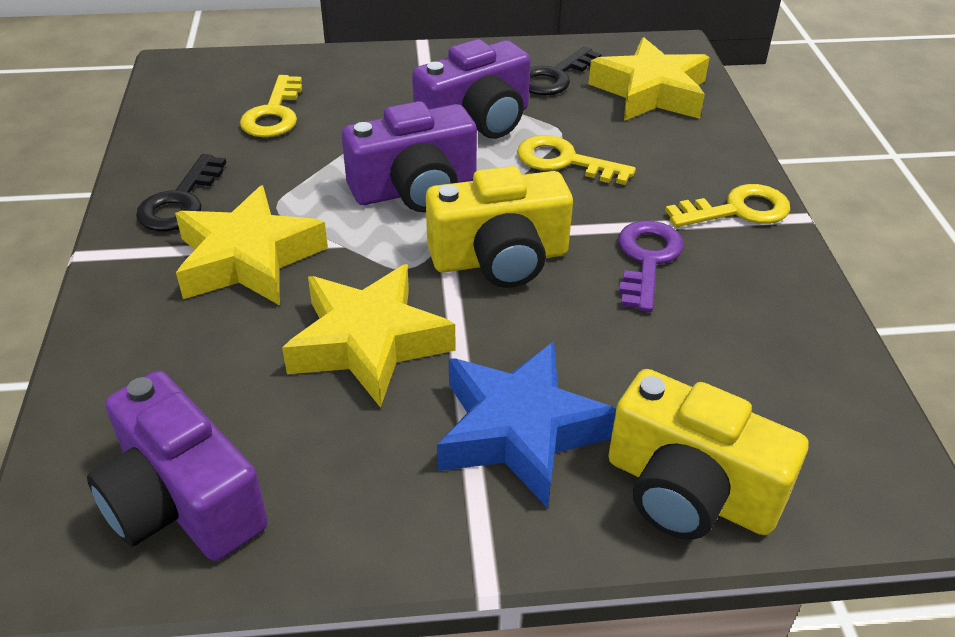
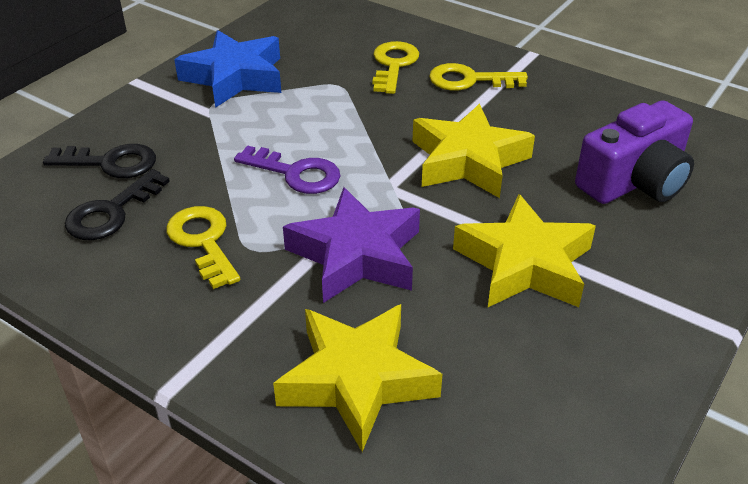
purple camera: [87,371,268,561] [342,101,477,212] [412,39,531,139] = 3 -> [575,100,694,204] = 1
purple star: none = 0 -> [283,187,420,303] = 1
yellow camera: [426,166,573,288] [608,369,808,540] = 2 -> none = 0

